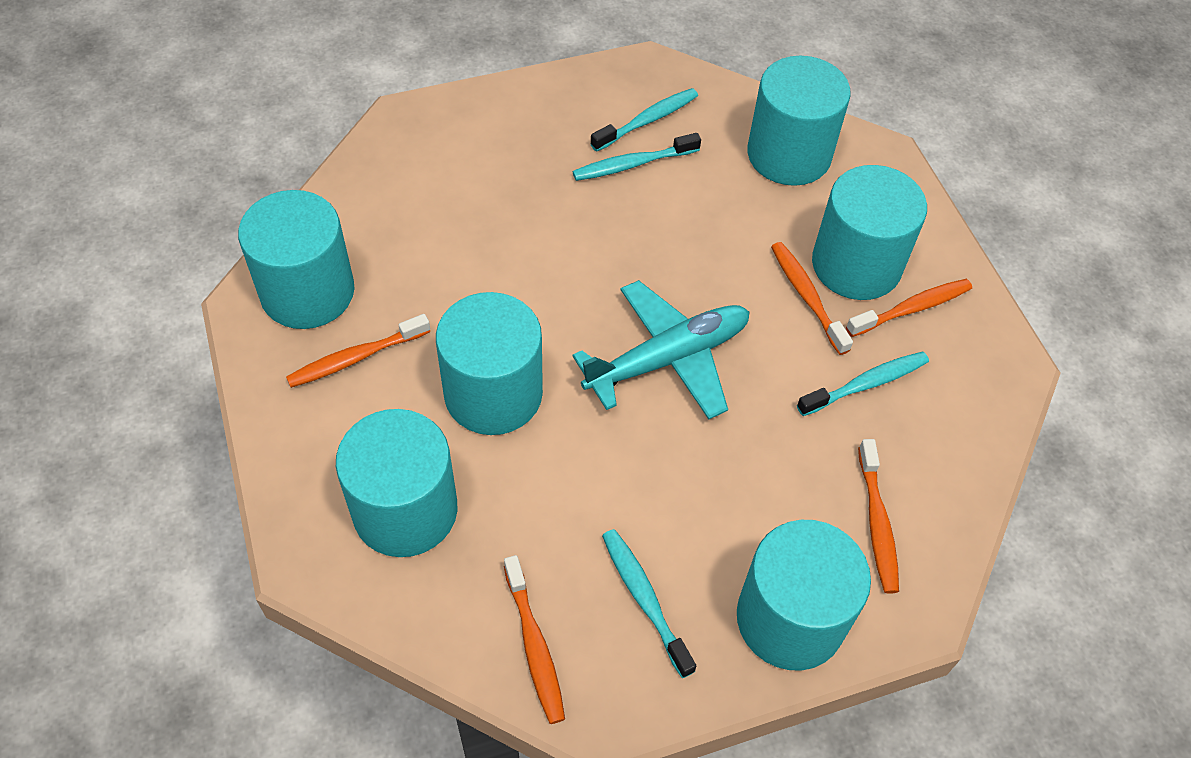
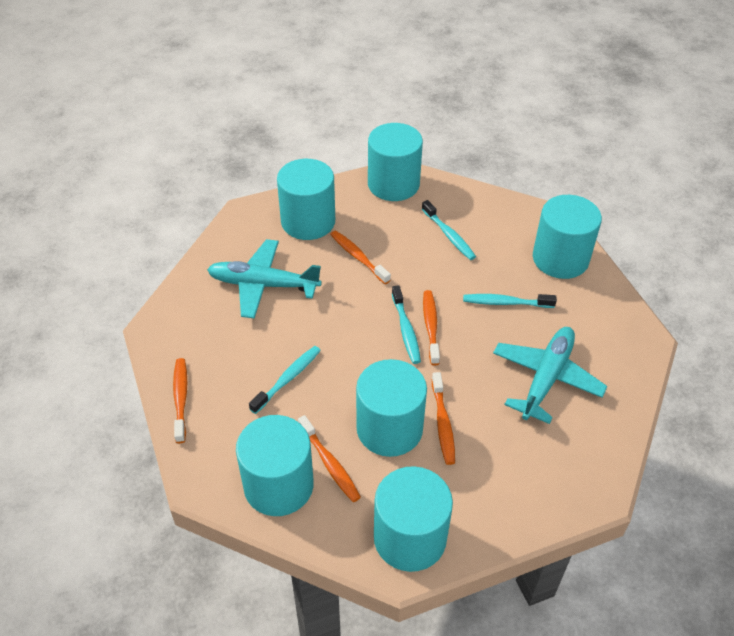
turquoise plane: [572,280,749,419] = 1 -> [207,239,322,319] [493,327,607,424] = 2

